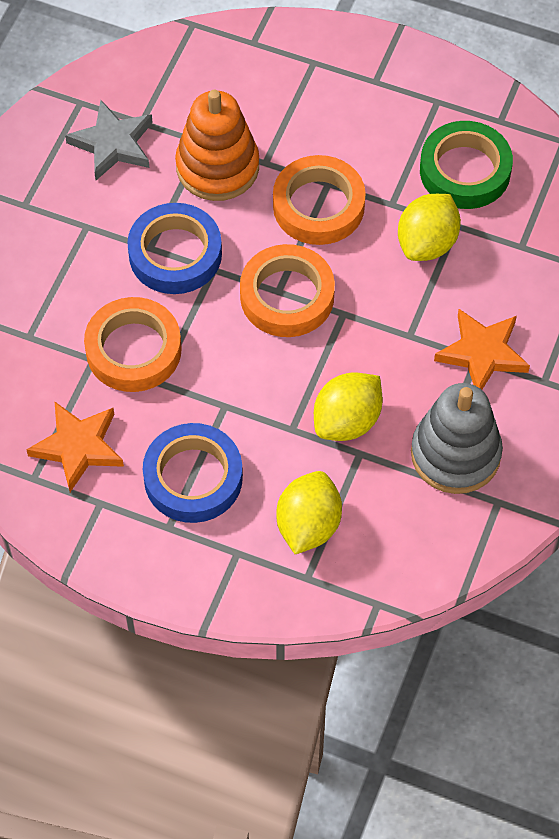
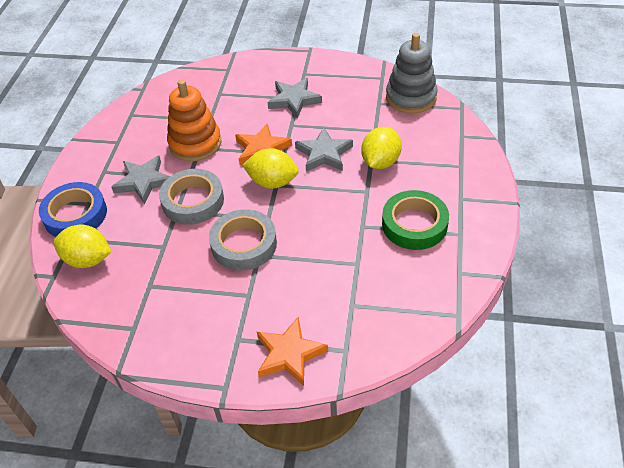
blue tape: [127,203,222,294] [143,423,243,523] = 2 -> [39,182,107,237] = 1
grey star: [65,100,153,180] = 1 -> [111,156,170,204] [267,78,322,118] [295,127,353,172] = 3
grey tape: none = 0 -> [159,169,224,225] [209,209,277,271] = 2
orange tape: [84,297,182,392] [240,244,335,337] [273,155,366,245] = 3 -> none = 0

